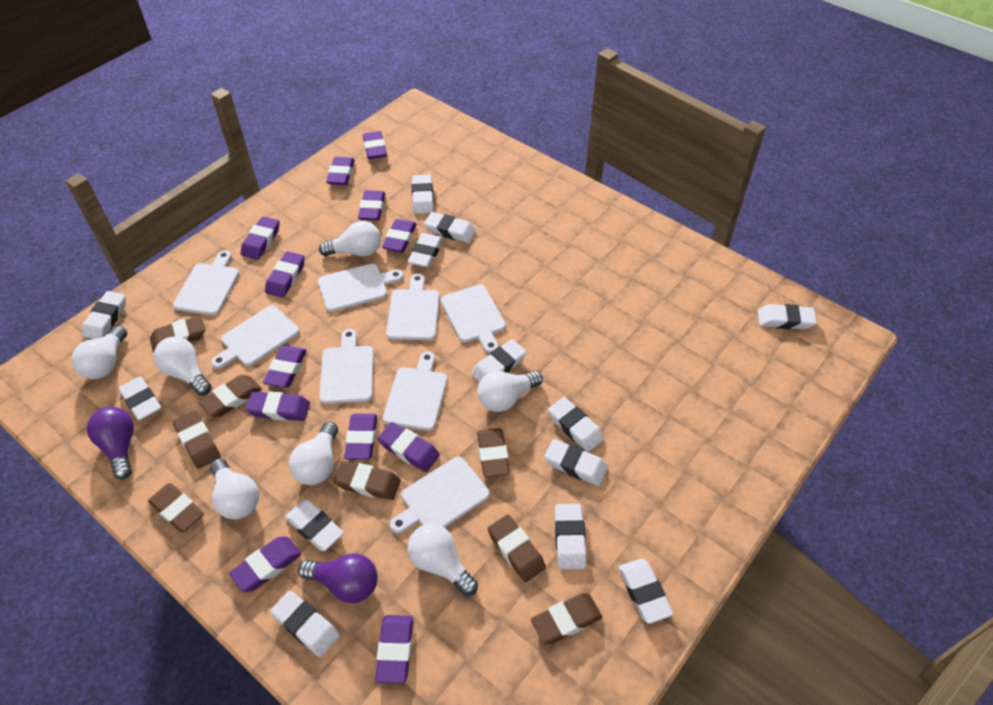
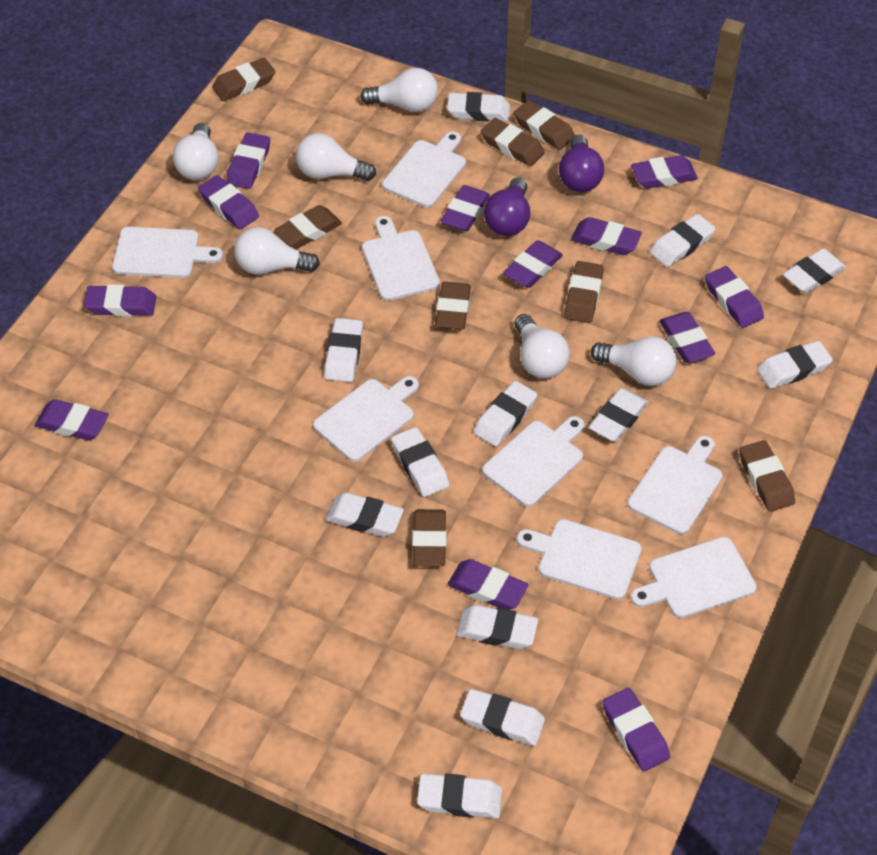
white eraser: [82,291,126,339] [118,376,161,420] [270,591,340,657] [285,500,344,551] [407,233,443,268] [411,175,434,214] [424,212,476,243] [471,339,527,382] [544,439,608,486] [548,397,604,452] [555,504,586,570] [619,559,673,624] [758,304,817,330] = 13 -> [324,318,363,382] [326,493,404,537] [391,427,449,497] [417,773,502,818] [447,92,510,121] [456,605,538,649] [460,689,545,746] [474,381,537,446] [589,388,648,442] [650,214,715,267] [757,341,833,389] [783,248,846,293] = 12
white light bulb: [72,325,127,379] [154,336,212,396] [210,459,259,519] [289,422,338,485] [319,221,381,256] [408,523,478,596] [477,371,543,412] = 7 -> [173,123,219,180] [234,227,320,274] [296,133,376,181] [360,68,438,112] [514,314,570,378] [591,336,677,386] = 6

